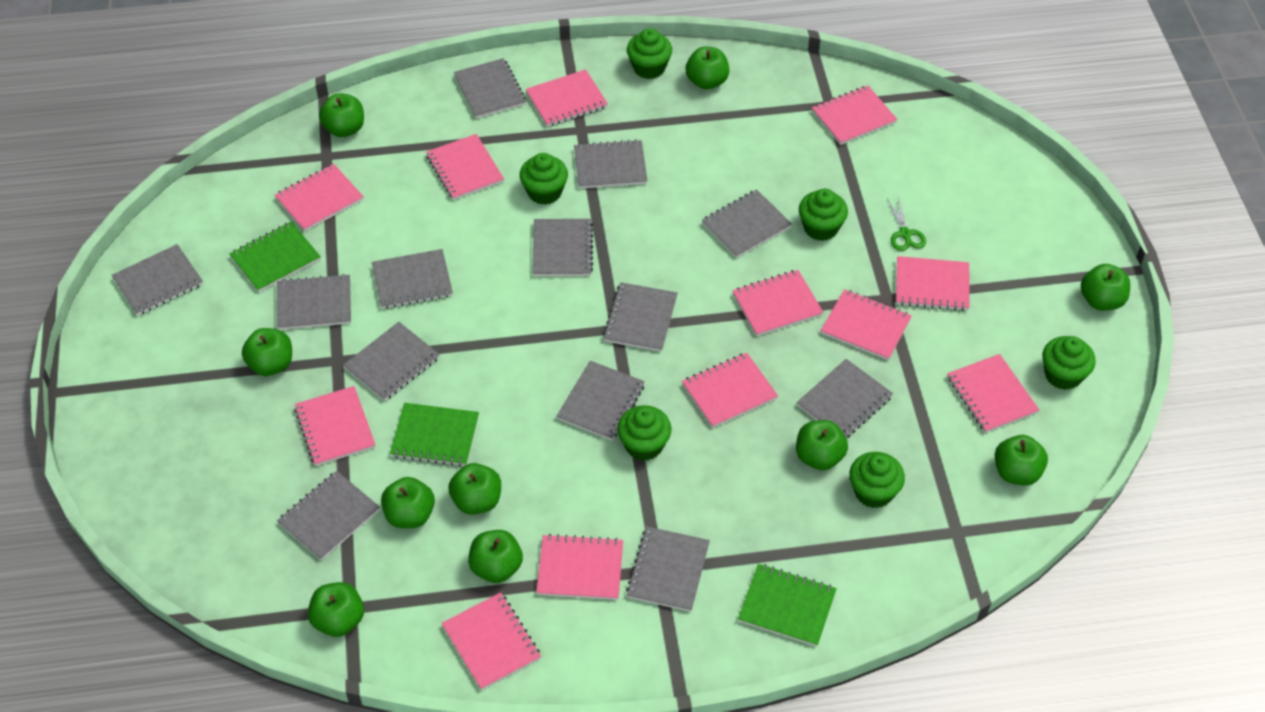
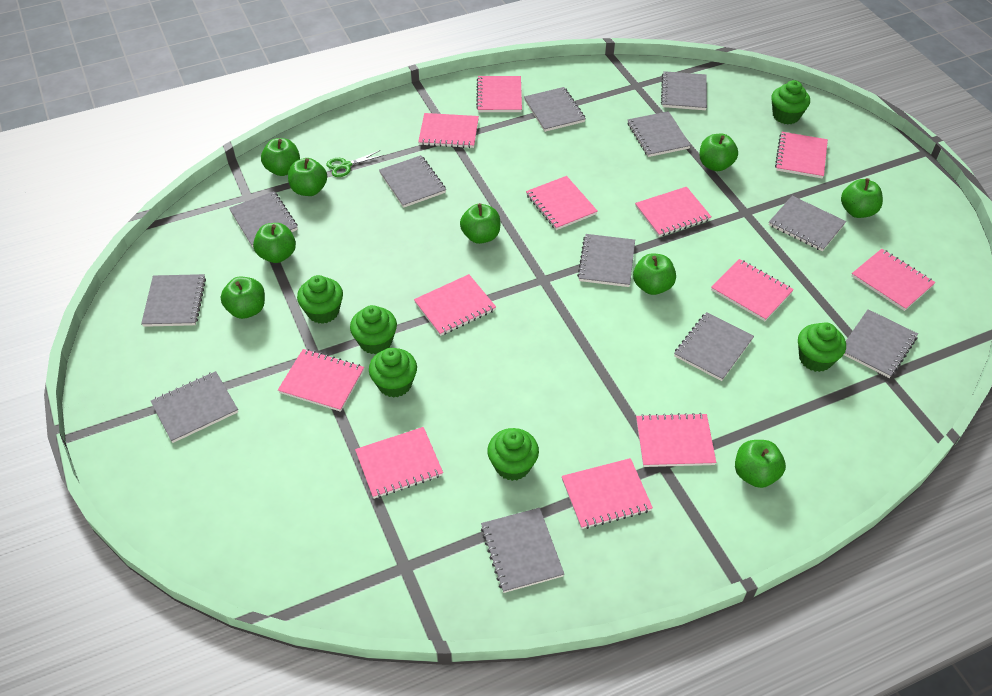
green apple: [242,328,292,376] [308,582,364,637] [319,93,364,137] [381,477,435,528] [448,463,501,515] [468,530,523,583] [686,47,729,90] [796,420,848,470] [995,435,1048,486] [1081,264,1130,310] = 10 -> [221,277,265,319] [253,223,296,263] [261,138,300,176] [288,158,327,196] [460,203,500,244] [633,253,676,295] [699,134,738,171] [735,440,786,488] [841,178,883,218] = 9
green notebook: [229,221,321,292] [390,403,479,467] [738,564,837,647] = 3 -> none = 0
grey notebook: [111,244,203,316] [277,274,351,330] [277,471,380,560] [343,322,440,401] [372,249,453,309] [454,58,526,119] [532,219,593,276] [556,361,645,441] [574,139,648,189] [603,282,678,352] [626,526,710,612] [702,189,792,258] [797,359,893,438] = 13 -> [141,274,206,327] [151,371,238,443] [229,191,298,247] [379,155,446,208] [481,508,564,593] [524,87,586,132] [577,234,635,287] [628,111,691,157] [661,71,707,110] [674,312,754,381] [769,196,846,251] [844,309,918,378] = 12

